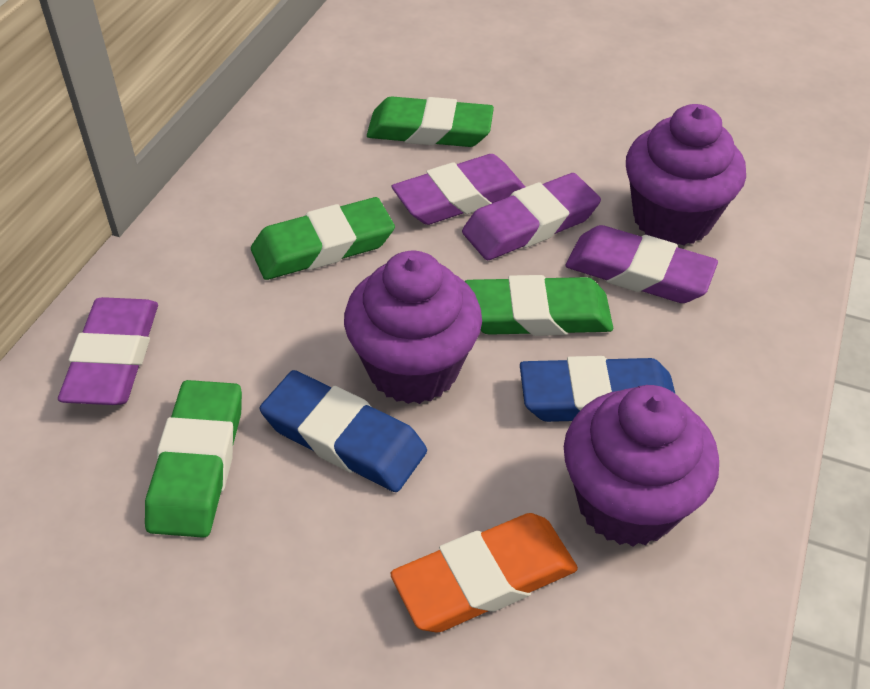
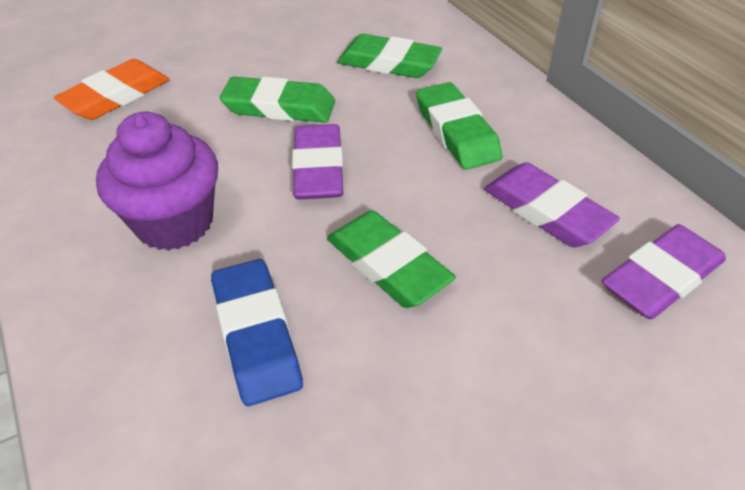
blue eraser: [260,370,427,492] [520,356,675,422] = 2 -> [211,259,303,406] = 1
purple cupcake: [344,251,482,404] [564,385,719,546] [626,104,746,245] = 3 -> [96,112,218,251] = 1
purple eraser: [58,297,158,405] [391,154,525,225] [462,173,601,260] [566,225,718,303] = 4 -> [292,124,344,200] [484,162,620,247] [602,224,726,319] = 3

